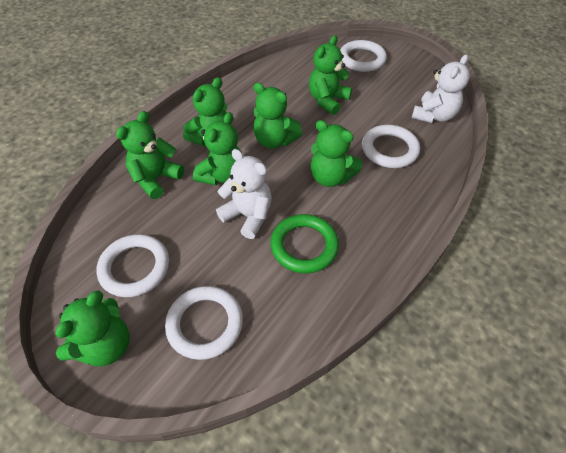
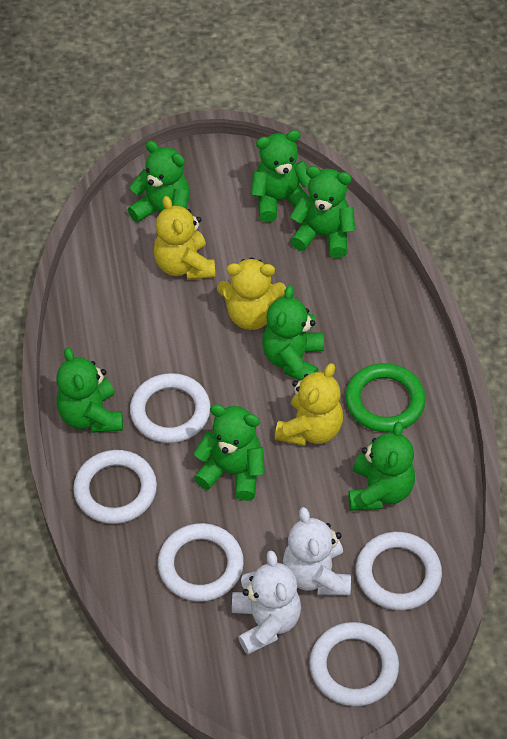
white ring: [96,234,169,297] [165,286,243,360] [340,40,387,72] [362,125,420,168] = 4 -> [73,450,157,524] [130,373,210,443] [158,523,244,602] [309,622,399,706] [356,532,442,610] = 5
yellow teddy bear: none = 0 -> [153,196,215,280] [217,257,286,330] [275,363,343,446] = 3

